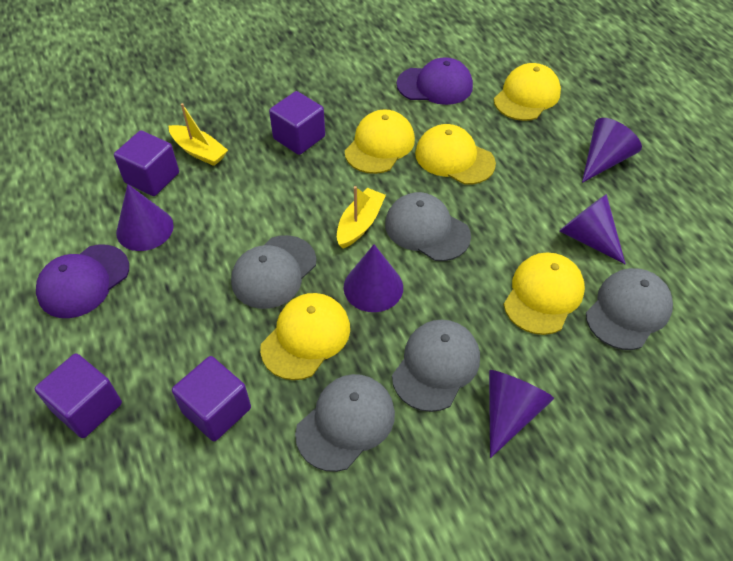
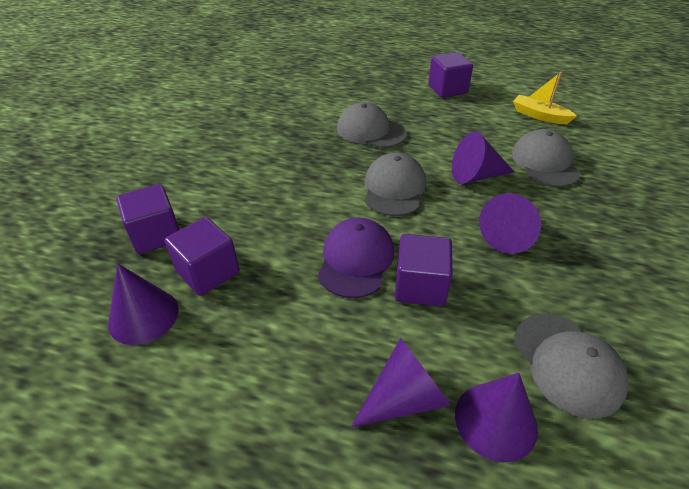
grey cap: [231,235,316,309] [295,374,395,472] [385,192,471,261] [392,320,480,412] [586,268,673,350] = 5 -> [337,102,407,148] [365,153,426,216] [512,129,581,187] [514,314,629,419] = 4
purple cap: [36,245,129,318] [397,57,473,105] = 2 -> [318,218,394,298] = 1
yellow boat: [169,103,228,166] [337,186,386,248] = 2 -> [513,72,577,124] = 1
yellow cap: [260,293,350,380] [345,109,415,174] [415,124,496,185] [494,63,561,121] [503,253,585,335] = 5 -> none = 0

